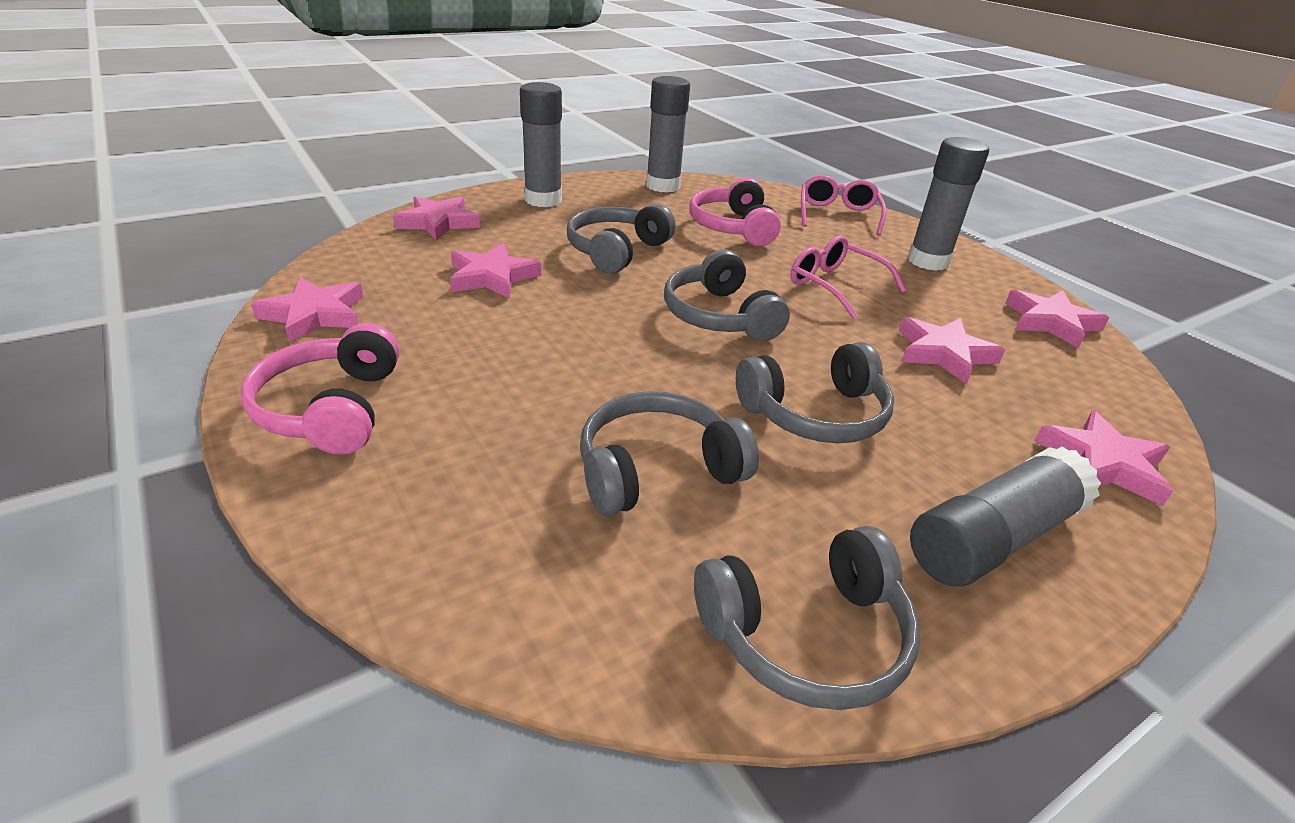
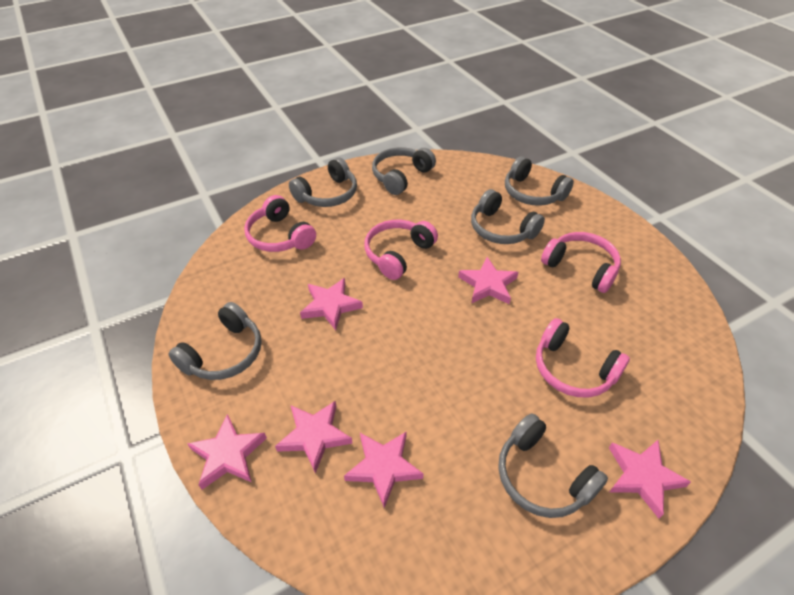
grey glue stick: [520,82,562,207] [646,76,690,193] [908,137,989,271] [910,446,1101,587] = 4 -> none = 0
grey headphones: [567,203,676,274] [580,391,759,516] [664,249,790,341] [694,526,920,710] [736,342,894,443] = 5 -> [168,302,262,380] [289,157,357,207] [372,147,436,195] [471,189,545,244] [498,413,608,518] [505,156,574,206] = 6
pink glasses: [790,235,906,319] [801,175,887,235] = 2 -> none = 0
pink headphones: [240,323,400,454] [689,177,781,246] = 2 -> [244,195,316,252] [364,220,438,280] [536,318,630,397] [541,232,621,293] = 4

